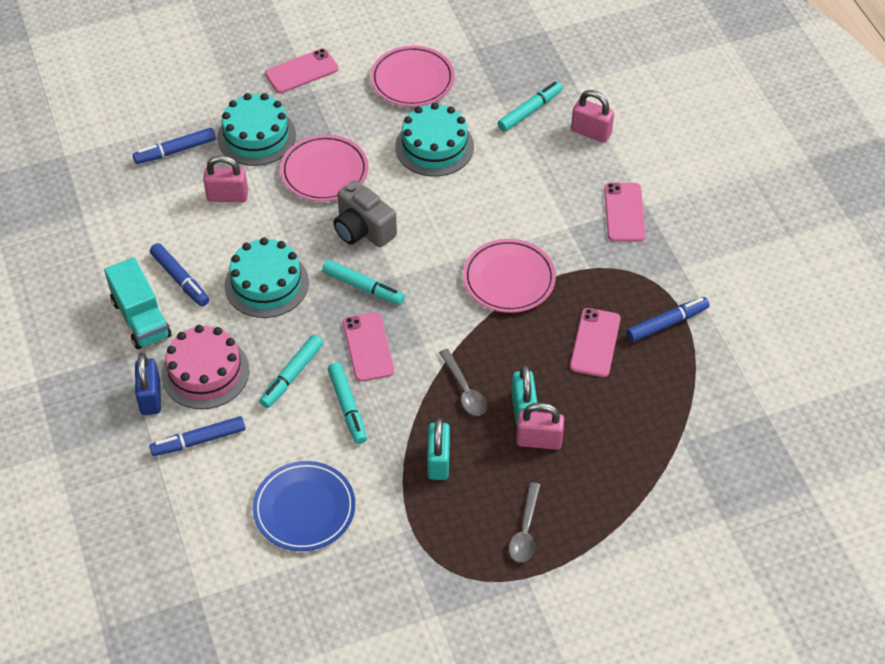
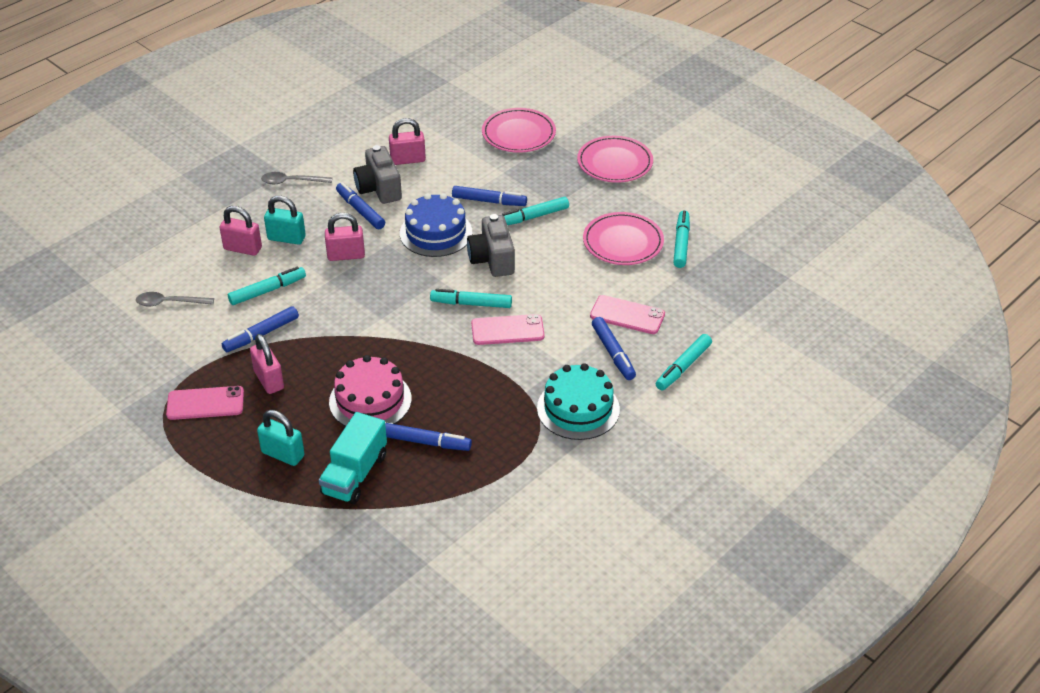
blue cake: none = 0 -> [400,193,472,257] = 1
blue marker: [133,128,216,164] [149,416,245,456] [150,243,209,307] [626,297,709,342] = 4 -> [222,306,299,352] [336,182,385,229] [385,423,472,451] [452,186,527,206] [592,317,636,380] = 5
blue padlock: [135,353,161,415] = 1 -> none = 0
blue plate: [253,461,355,551] = 1 -> none = 0
grey camera: [333,180,397,247] = 1 -> [353,145,402,204] [467,214,515,277] = 2
pink padlock: [203,155,248,202] [516,403,564,450] [571,90,614,143] = 3 -> [219,206,262,256] [250,334,284,394] [325,213,365,261] [389,118,426,165] = 4
pink phone: [265,49,339,93] [343,312,394,382] [570,308,621,377] [604,183,646,241] = 4 -> [166,386,244,420] [471,314,545,345] [590,295,665,334] = 3
turquoise cake: [217,93,296,166] [224,238,309,318] [395,103,474,176] = 3 -> [537,363,620,440] = 1
turquoise marker: [259,335,323,408] [322,260,405,305] [328,362,367,444] [498,81,563,132] = 4 -> [228,267,306,305] [430,289,512,308] [502,197,569,225] [656,334,712,390] [673,210,690,268] = 5

